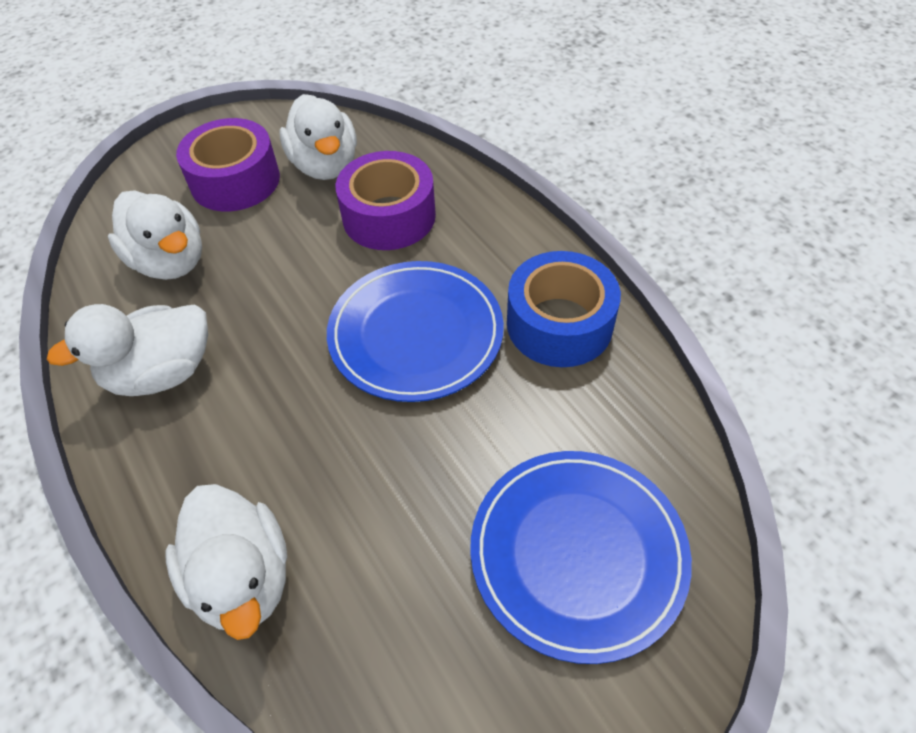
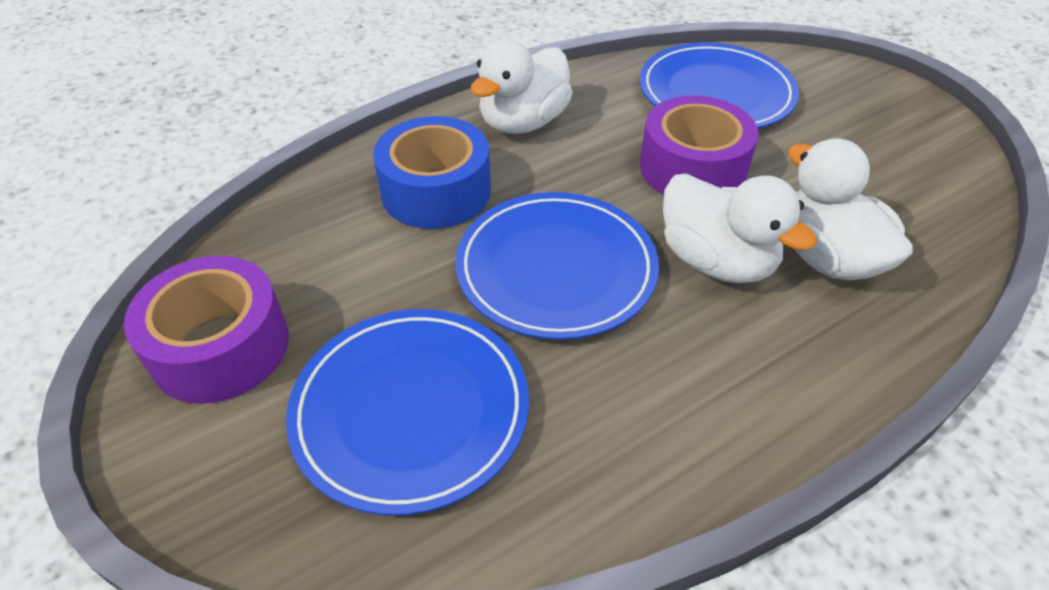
blue plate: [327,261,504,402] [470,451,692,664] = 2 -> [286,309,529,516] [455,192,659,340] [640,42,799,128] = 3
white duck: [47,304,208,396] [108,190,202,280] [166,484,287,640] [280,94,357,180] = 4 -> [470,39,573,134] [663,173,817,283] [788,138,913,280] = 3

